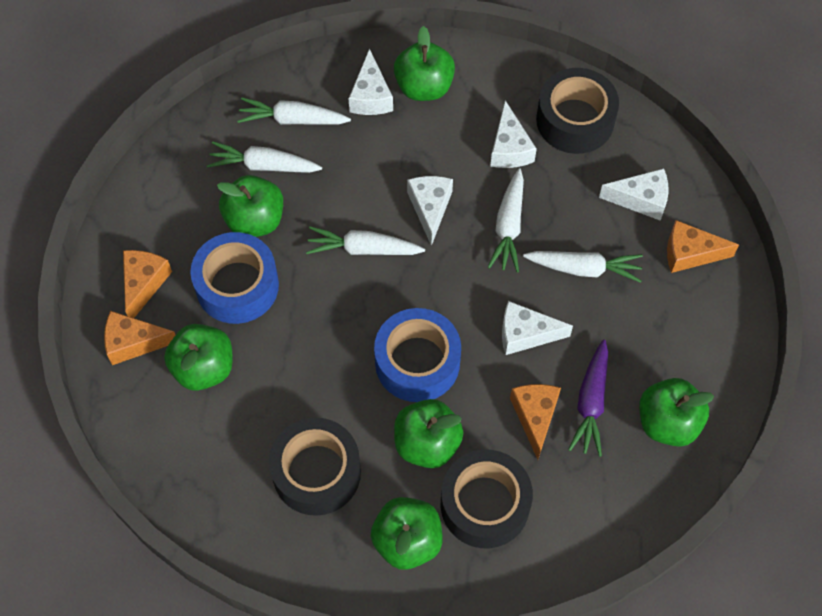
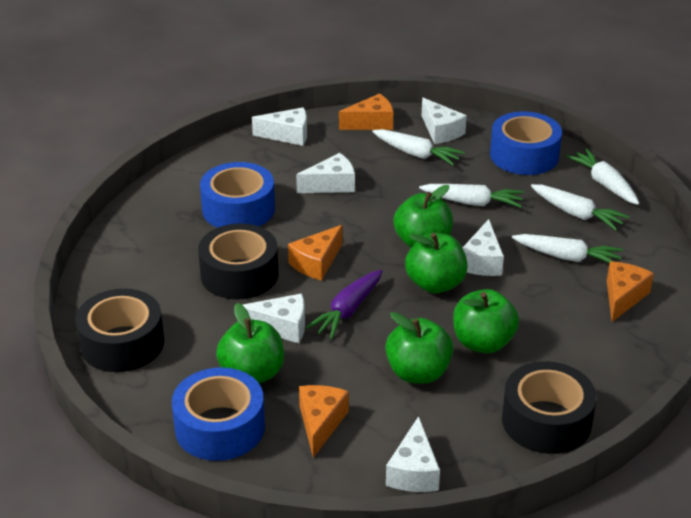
blue tape: [190,232,279,324] [374,308,461,402] = 2 -> [172,367,265,461] [200,162,275,228] [490,111,562,175] = 3
green apple: [164,324,232,391] [217,175,283,237] [371,497,443,570] [394,26,455,101] [394,399,464,468] [639,378,714,447] = 6 -> [216,303,284,383] [385,312,453,384] [393,185,453,248] [405,233,468,293] [453,289,519,353] = 5
white cheese: [348,48,393,115] [407,176,453,246] [490,100,537,168] [502,301,573,355] [599,168,669,221] = 5 -> [243,293,305,343] [252,107,307,146] [296,153,355,193] [386,416,440,492] [422,98,467,144] [463,219,504,276] = 6

